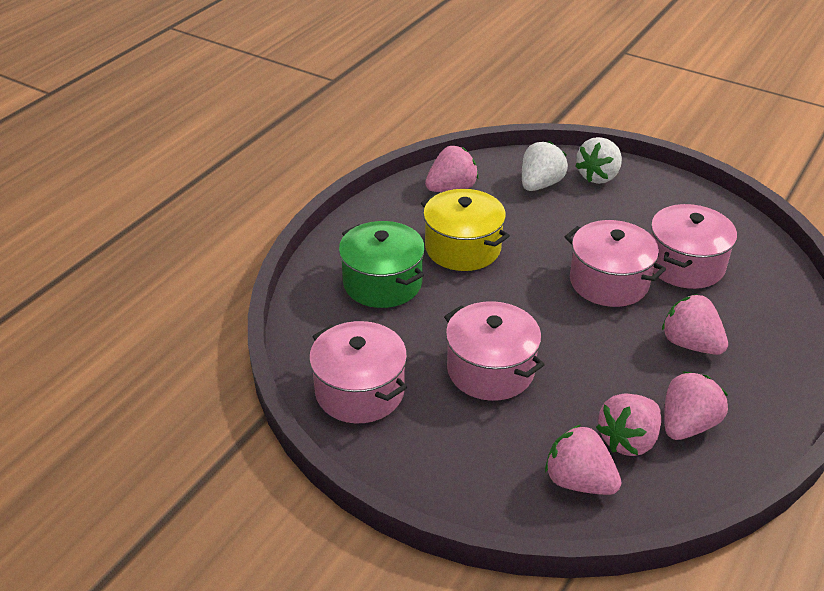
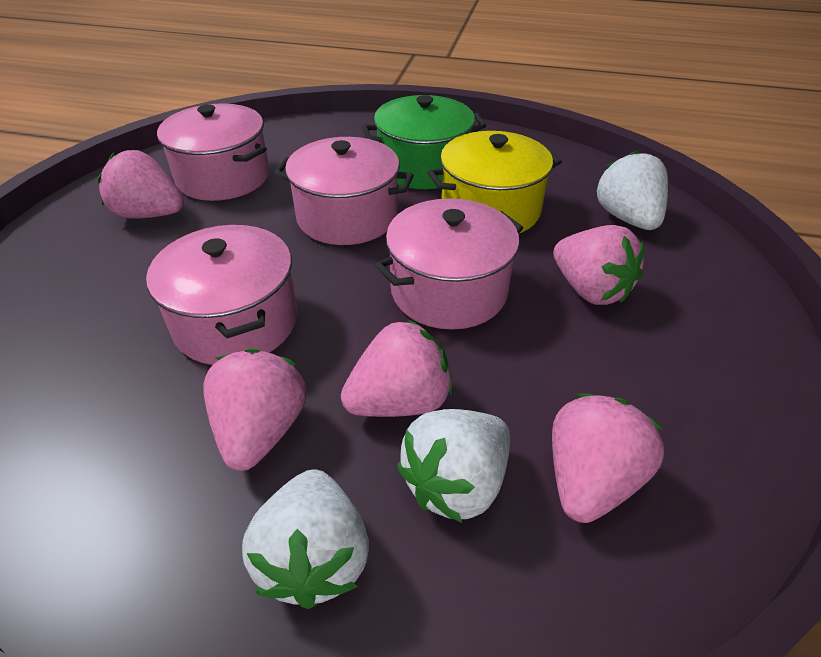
white strawberry: [522,141,568,191] [575,137,622,184] = 2 -> [242,469,369,609] [397,409,510,523] [596,150,668,230] = 3

